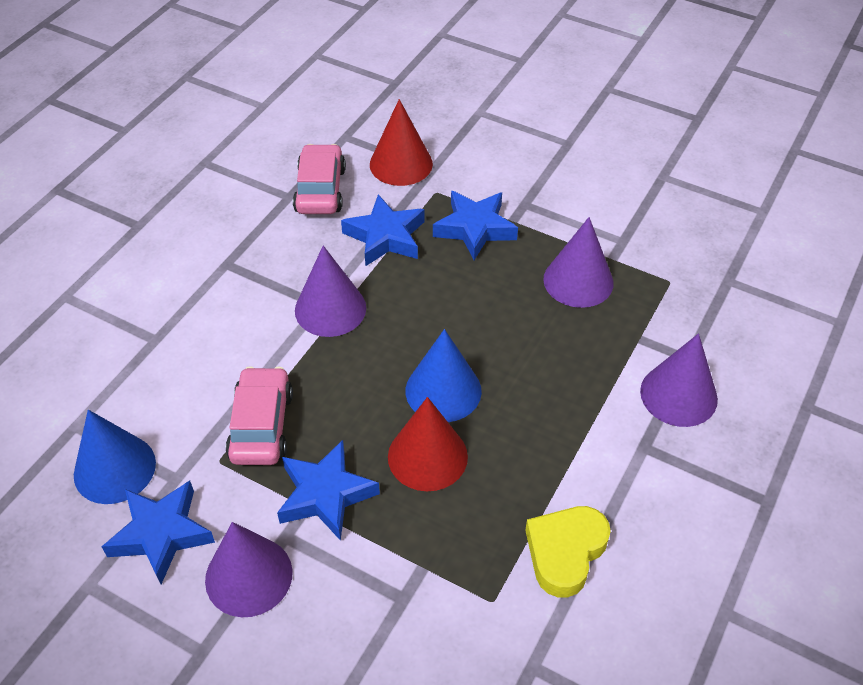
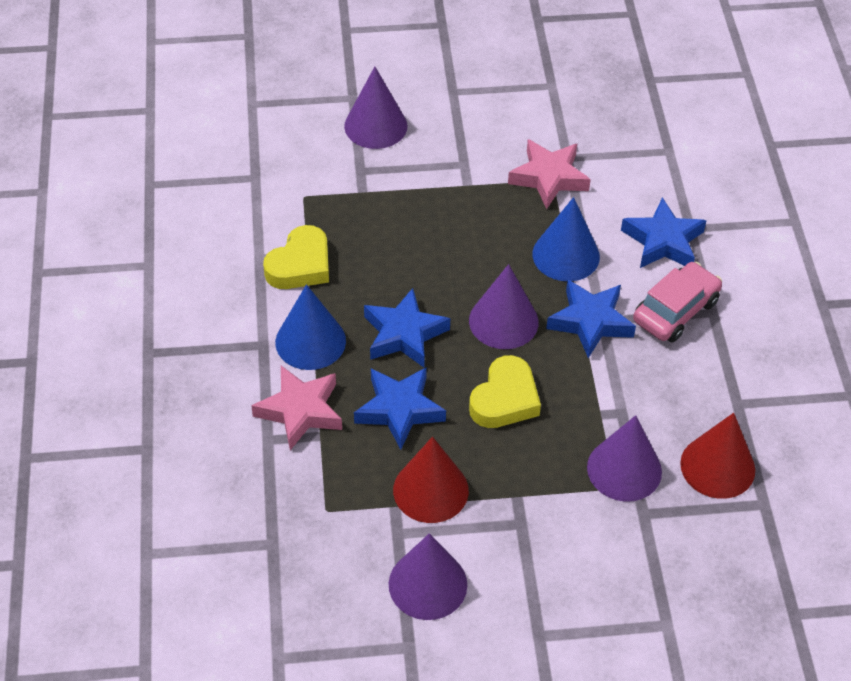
pink car: [226,366,293,465] [293,144,346,214] = 2 -> [633,262,722,343] = 1
pink star: none = 0 -> [251,366,342,450] [508,139,591,209] = 2
yellow heart: [525,506,611,597] = 1 -> [263,225,329,289] [469,355,541,428] = 2

